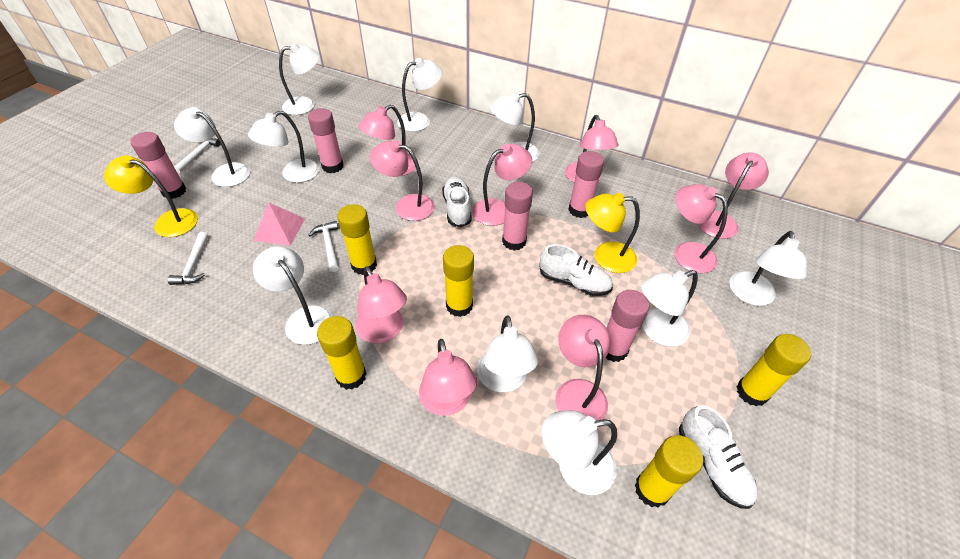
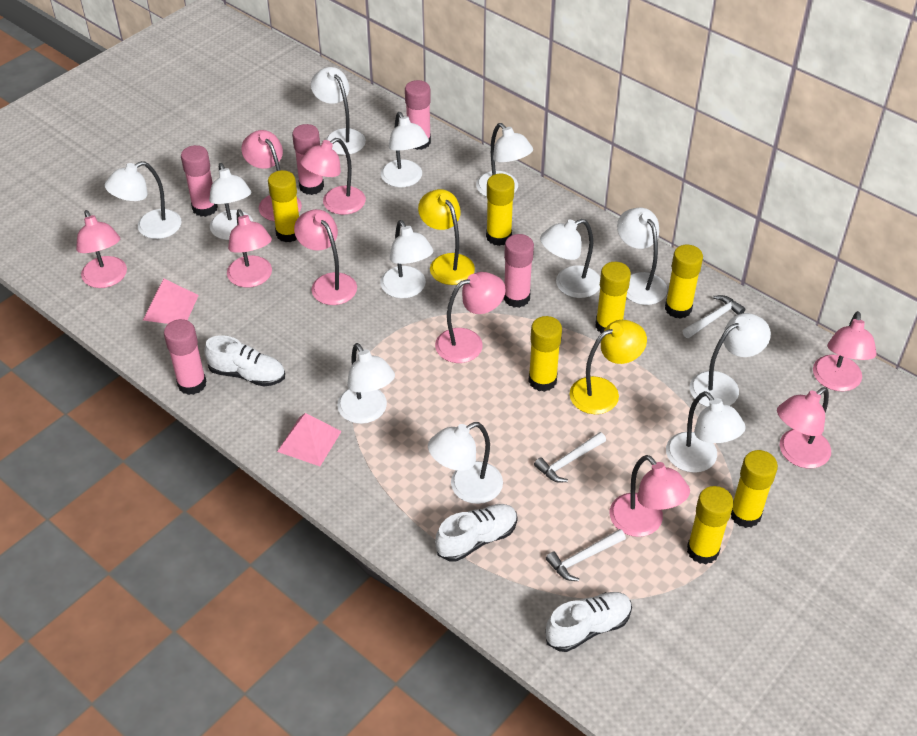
pink pyramid: [253,203,305,246] = 1 -> [143,279,199,324] [277,413,342,466] = 2
white lamp: [174,107,250,187] [248,111,320,183] [253,246,333,345] [279,43,320,115] [397,58,443,132] [477,315,538,392] [490,92,540,162] [542,410,617,495] [641,270,698,347] [729,231,807,306] = 10 -> [105,161,182,239] [209,163,253,240] [311,67,366,155] [337,343,395,424] [380,220,434,298] [381,112,429,187] [428,422,503,504] [476,123,533,197] [540,219,600,298] [617,207,667,305] [666,391,746,473] [690,313,771,407] = 12
yellow glue stick: [317,316,367,390] [337,204,377,275] [443,245,474,317] [635,435,703,508] [736,334,811,407] = 5 -> [268,170,299,242] [486,174,515,246] [528,316,562,392] [595,262,631,333] [665,245,703,319] [687,486,734,564] [731,450,778,528] = 7

